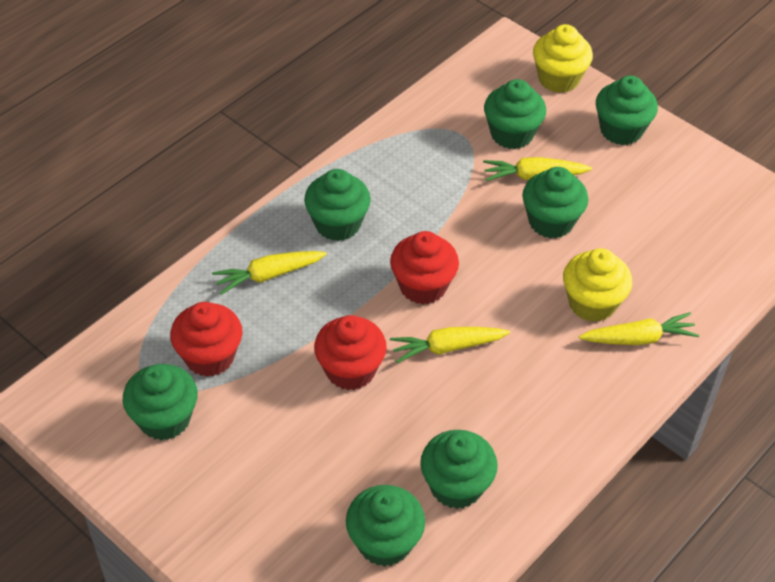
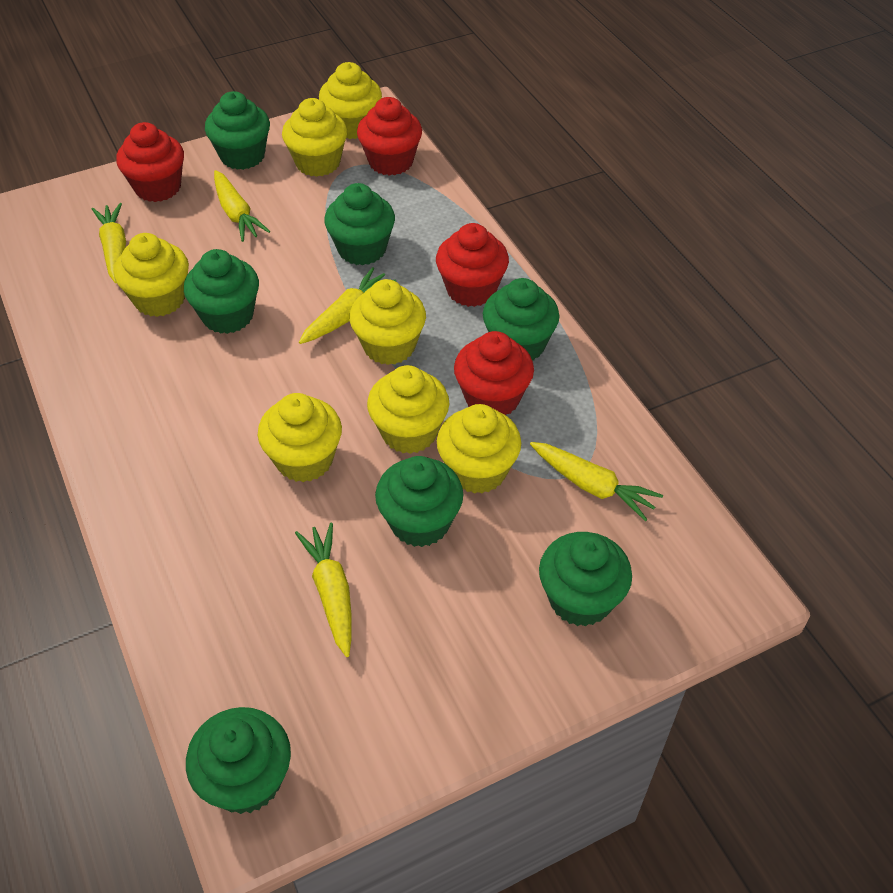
red cupcake: [170,302,242,377] [314,315,387,390] [390,231,459,305] = 3 -> [116,122,184,202] [357,97,422,176] [436,223,509,307] [454,331,534,415] = 4
yellow carrot: [212,251,327,295] [390,327,510,363] [483,157,592,181] [579,312,699,345] = 4 -> [92,203,126,283] [214,170,270,242] [295,523,352,657] [299,267,396,344] [530,442,663,521] = 5
yellow cupcake: [533,24,593,93] [563,248,632,322] = 2 -> [114,233,189,317] [258,393,342,482] [282,98,347,177] [319,62,382,139] [349,279,426,365] [367,365,449,454] [437,404,521,494] = 7

